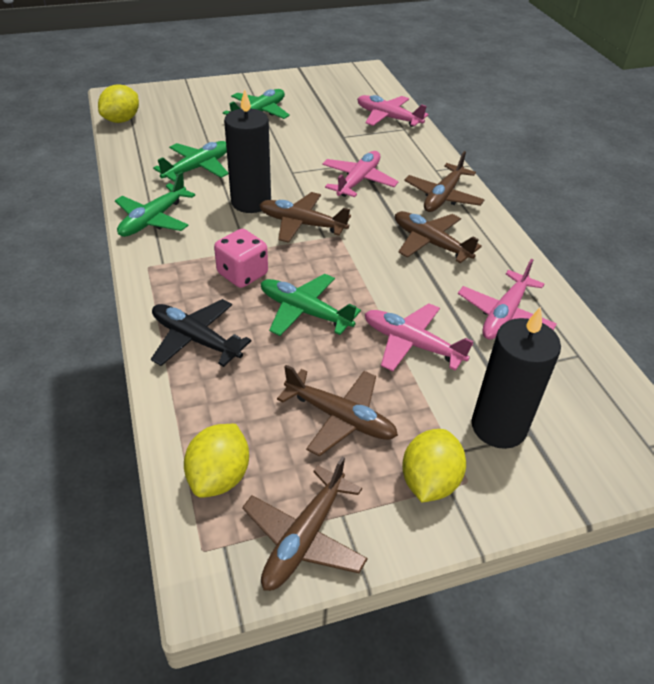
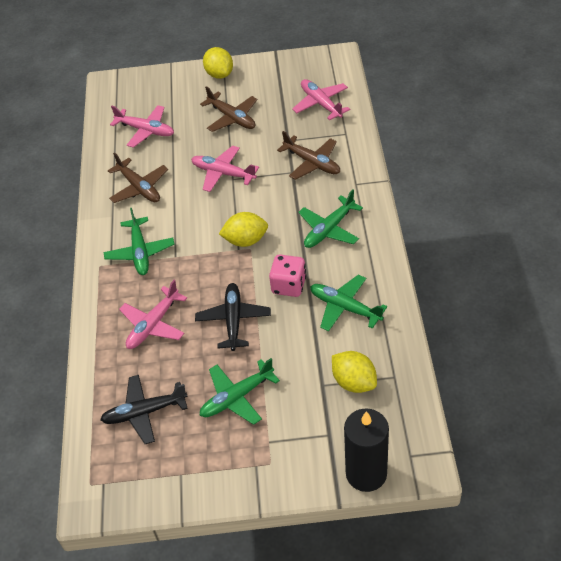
black candle: [224,89,271,213] [472,307,561,449] = 2 -> [344,408,389,492] = 1
black plane: [151,299,252,367] = 1 -> [100,375,188,444] [195,283,271,351] = 2
brown plane: [242,457,368,591] [259,192,351,243] [277,365,398,456] [395,211,482,263] [404,151,484,212] = 5 -> [108,152,168,203] [200,86,257,132] [277,131,340,180] = 3

